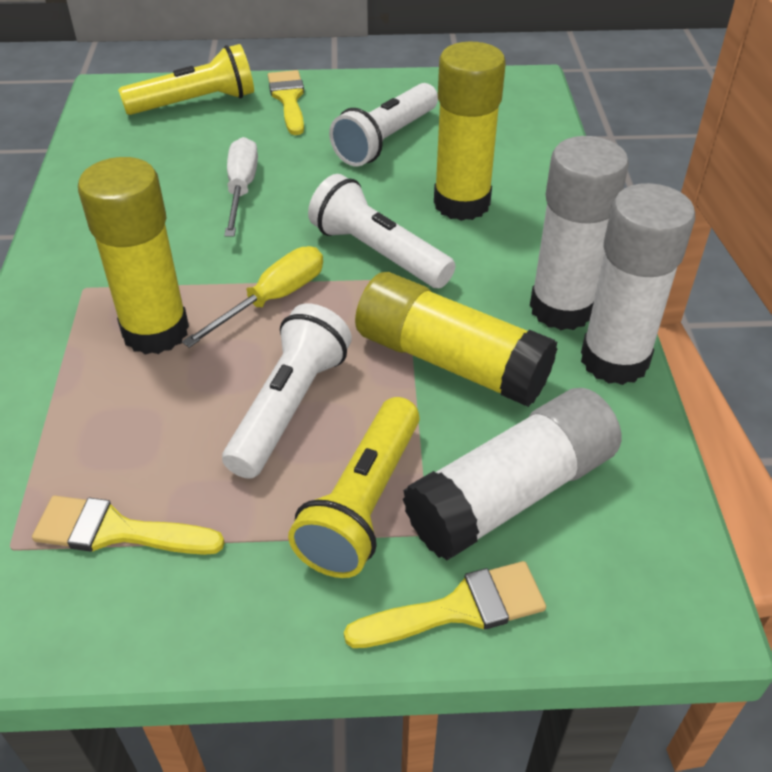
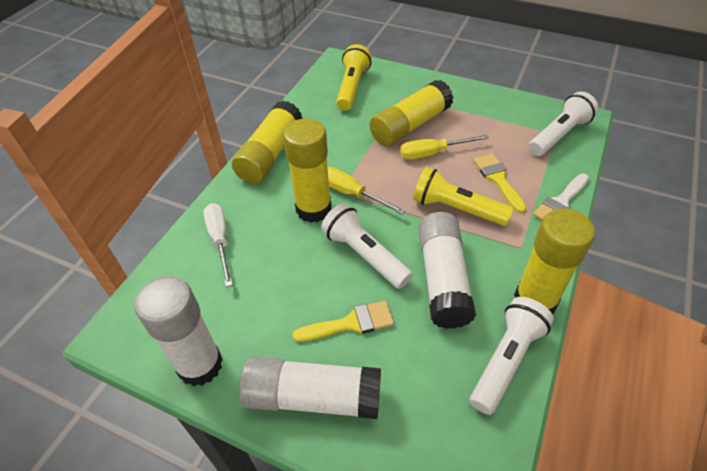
white brush: none = 0 -> [533,174,589,220] = 1
yellow brush: [32,496,225,555] [268,70,304,135] [344,561,546,648] = 3 -> [292,301,394,342] [473,154,526,213] = 2
yellow glue stick: [78,157,189,355] [355,272,557,407] [434,42,506,221] = 3 -> [232,100,303,184] [283,118,332,223] [370,80,453,146] [514,208,595,314] = 4
yellow screwdriver: [182,246,323,348] = 1 -> [327,167,406,215] [400,135,489,159] = 2

